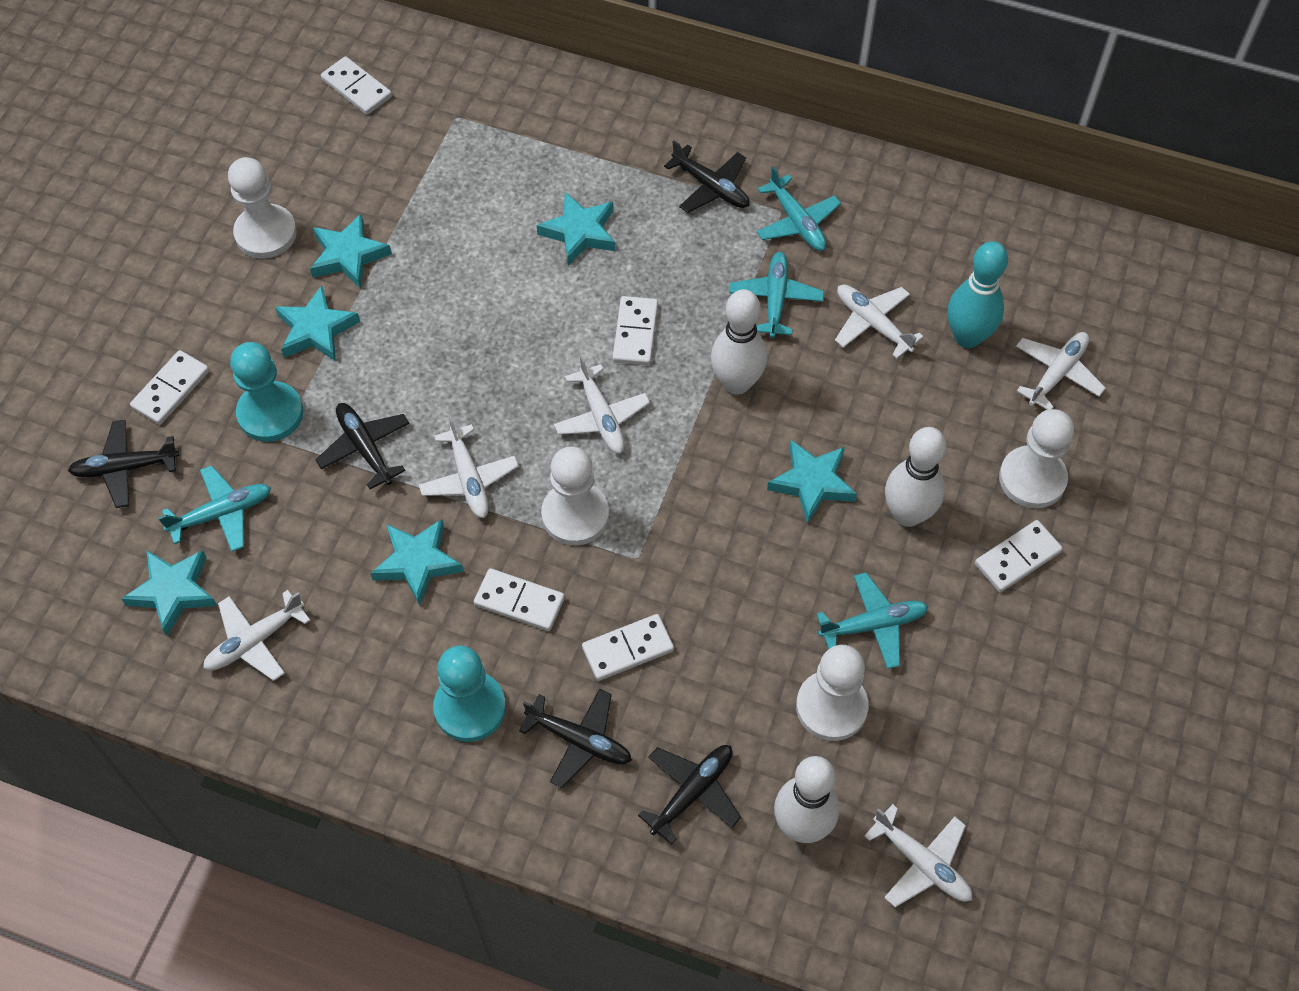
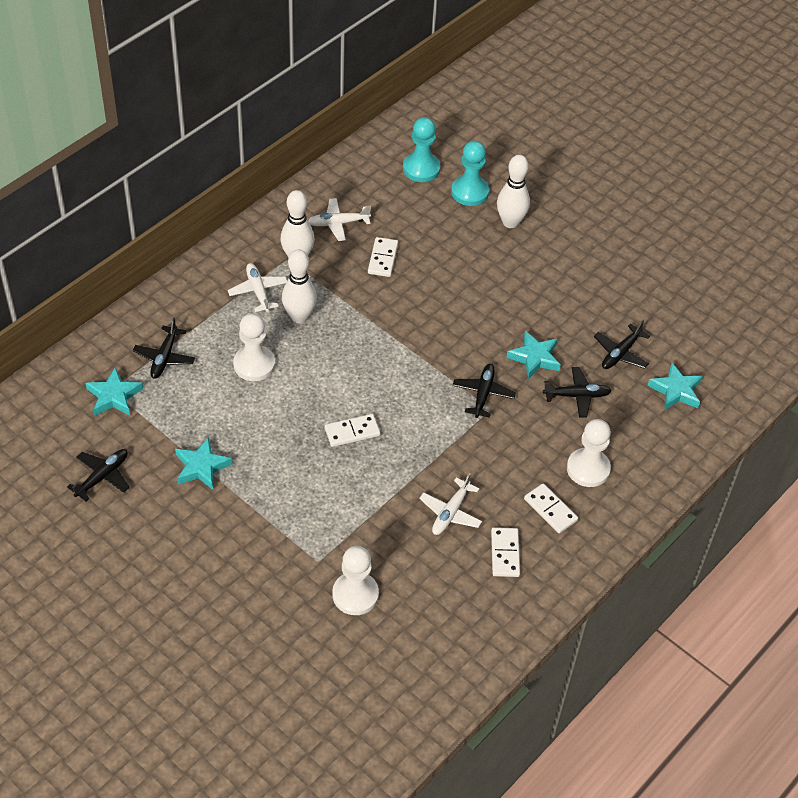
turquoise bowling pin: [947,241,1008,348] = 1 -> none = 0
turquoise plane: [158,465,271,552] [729,252,824,338] [756,166,841,251] [816,573,928,669] = 4 -> none = 0
turquoise star: [121,550,217,636] [275,285,360,362] [310,214,392,289] [370,519,464,606] [537,192,616,266] [767,440,857,524] = 6 -> [86,367,143,415] [175,437,232,490] [507,331,561,379] [647,363,703,410] = 4
white domino: [130,350,209,425] [321,56,392,115] [474,568,565,631] [582,614,674,681] [613,296,658,365] [975,520,1063,592] = 6 -> [325,414,380,447] [368,237,398,277] [491,527,520,577] [524,484,578,533] = 4
white pawn: [228,157,297,259] [541,446,609,545] [796,645,869,741] [999,409,1074,508] = 4 -> [233,313,275,381] [332,546,379,615] [567,419,611,487] = 3
white plane: [203,590,311,681] [419,416,519,518] [554,356,650,454] [835,284,924,359] [864,804,972,907] [1016,332,1106,410] = 6 -> [228,263,287,312] [308,198,371,241] [419,473,482,535] = 3

